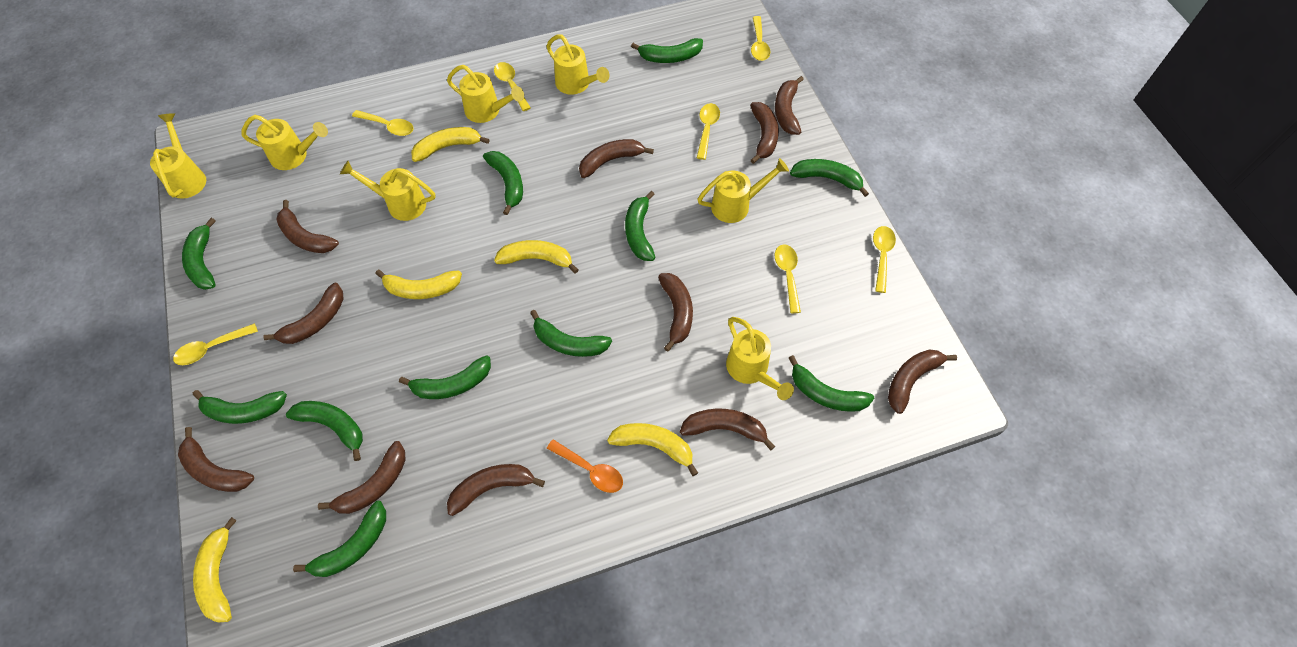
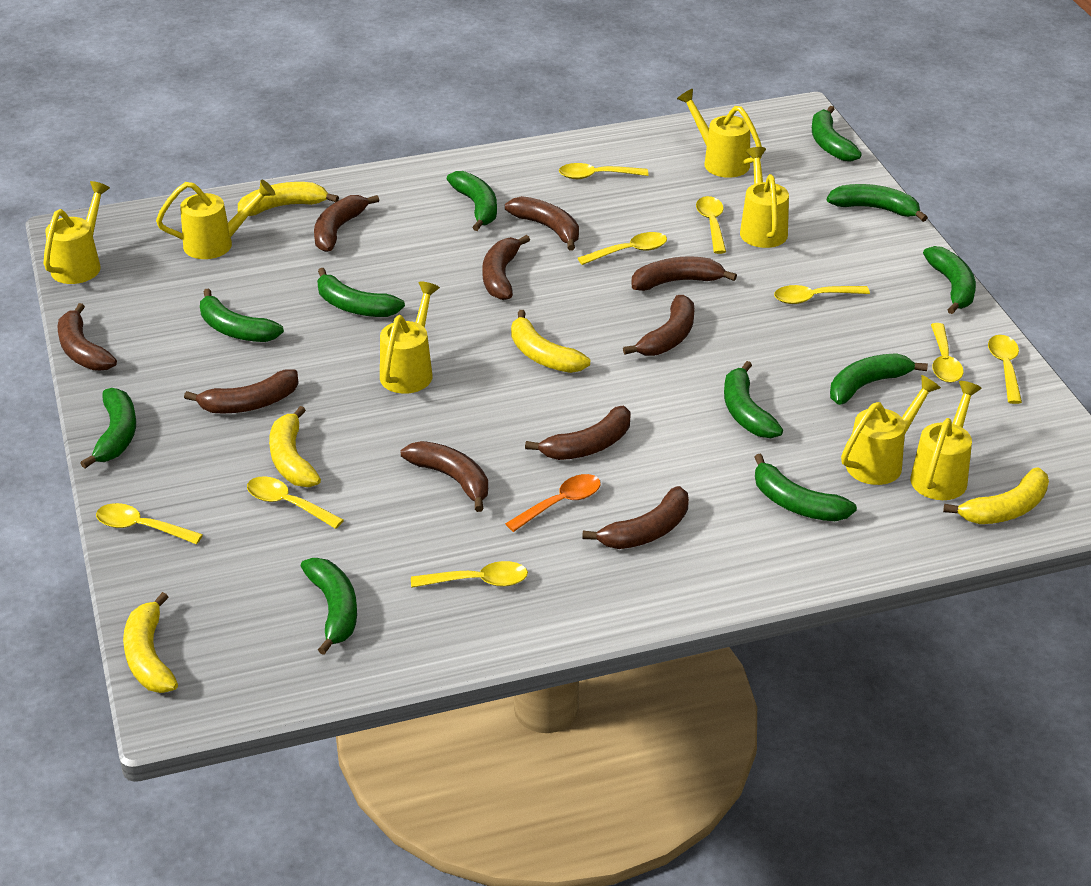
brown banana: [178,427,254,492] [263,283,343,344] [276,200,339,253] [318,441,406,514] [447,464,545,516] [579,139,654,178] [658,273,693,352] [680,409,775,451] [750,102,779,164] [775,76,804,135] [888,350,957,414] = 11 -> [58,303,117,371] [184,369,299,414] [314,195,379,252] [401,441,488,512] [482,235,530,300] [505,196,579,251] [525,406,631,460] [582,486,689,549] [623,295,695,356] [631,256,737,291] = 10
yellow spoon: [173,323,258,365] [352,110,413,136] [494,62,531,111] [697,103,720,160] [751,16,770,61] [775,244,801,313] [873,226,896,293] = 7 -> [96,503,203,544] [247,476,344,529] [411,561,528,588] [559,163,648,179] [578,232,667,265] [696,196,726,254] [774,285,870,304] [931,323,963,383] [988,335,1022,404] = 9

